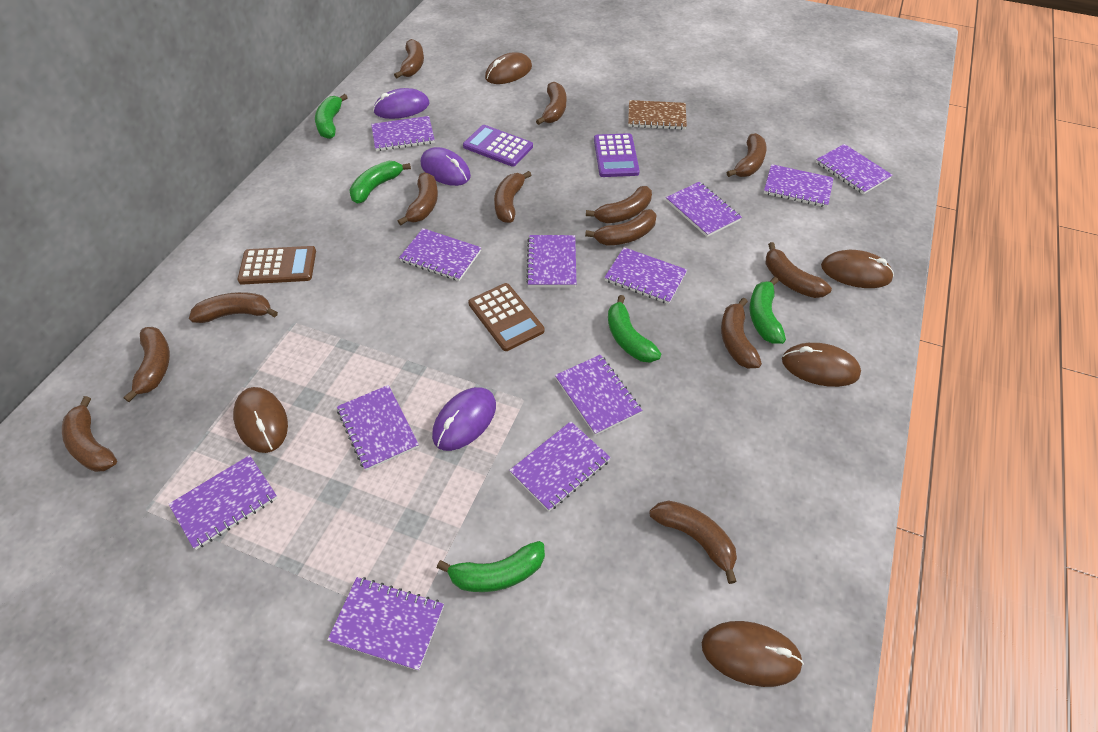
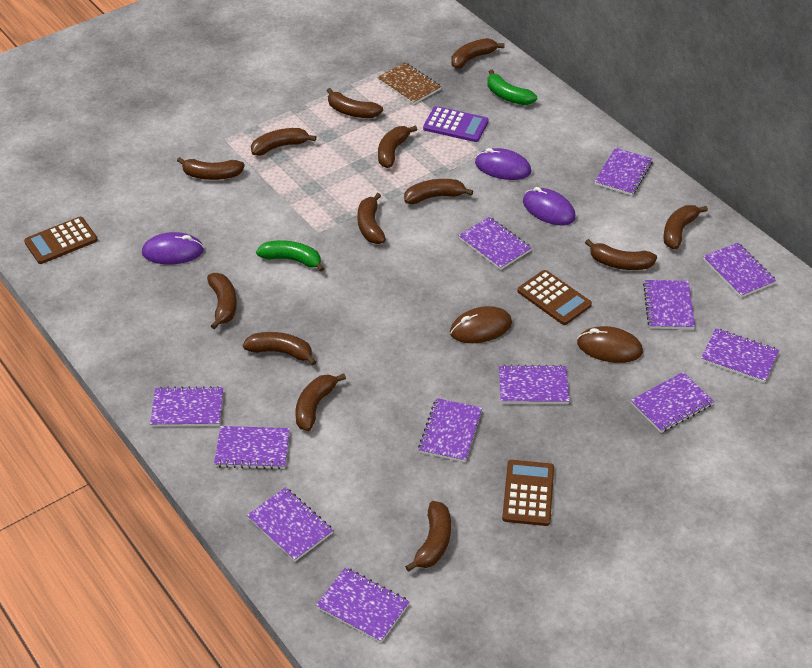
brown calculator: [237,246,316,285] [468,283,545,351] = 2 -> [24,217,98,264] [502,460,554,526] [517,270,592,325] = 3
brown mouse: [233,387,288,453] [485,52,532,84] [702,621,804,687] [782,343,861,387] [821,250,894,288] = 5 -> [450,306,512,343] [577,326,643,363] = 2
green banana: [315,94,348,139] [350,161,411,204] [437,541,545,592] [608,295,661,363] [749,277,786,344] = 5 -> [256,240,325,272] [487,70,537,105] = 2
purple calculator: [463,125,533,167] [594,133,640,177] = 2 -> [423,106,489,142] = 1

